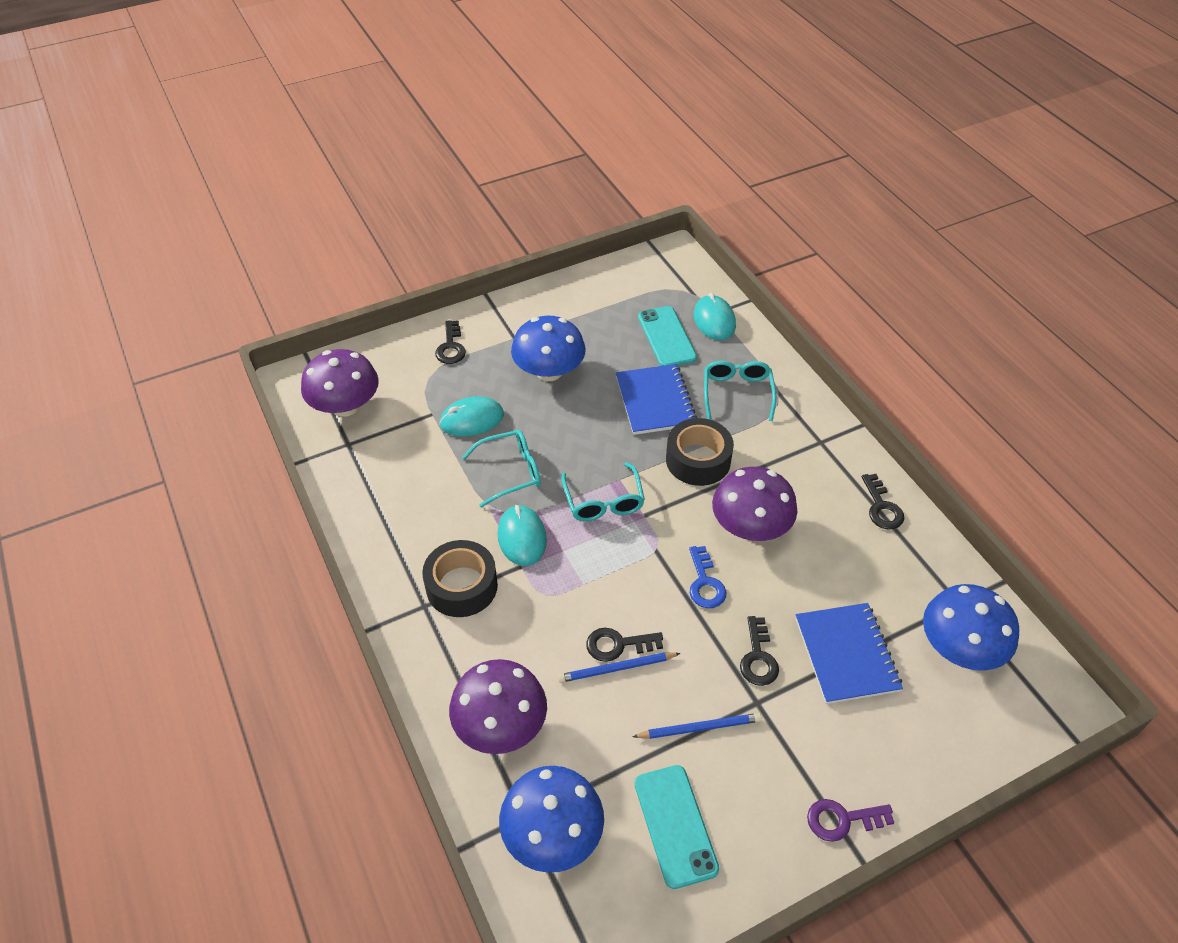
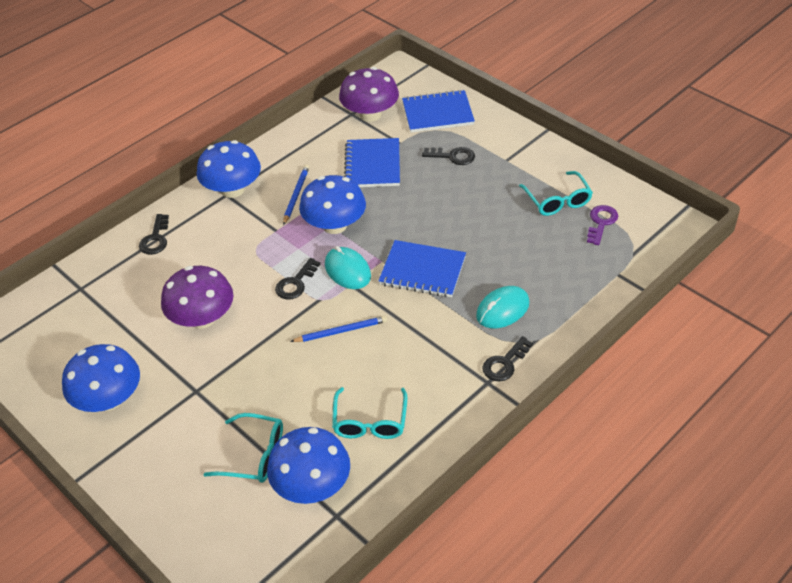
black tape: [422,540,498,617] [666,418,734,486] = 2 -> none = 0
blue key: [689,546,726,608] = 1 -> none = 0
blue mushroom: [499,766,604,873] [511,316,586,381] [923,584,1019,671] = 3 -> [62,344,140,412] [197,140,261,198] [267,427,350,504] [299,175,366,234] = 4
blue notebook: [616,364,697,435] [795,603,903,704] = 2 -> [344,138,400,187] [379,240,466,297] [402,90,475,132] = 3
purple mushroom: [301,349,379,417] [449,659,547,754] [712,467,798,541] = 3 -> [161,266,234,329] [339,67,399,122] = 2
turquoise mouse: [439,396,504,437] [497,505,547,566] [694,293,736,340] = 3 -> [325,246,371,289] [476,286,529,328] = 2
turquoise phone: [635,765,719,889] [638,306,697,366] = 2 -> none = 0

